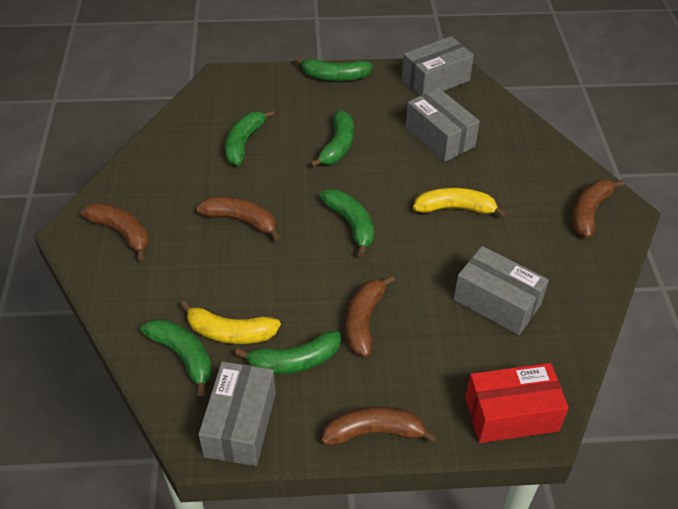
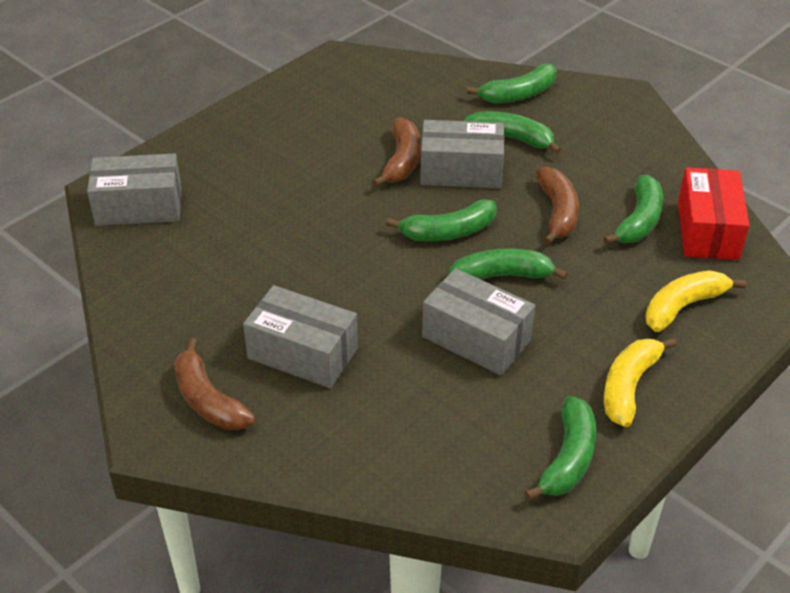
brown banana: [81,203,149,260] [196,196,280,240] [321,406,437,445] [346,275,395,357] [572,180,624,238] = 5 -> [174,338,255,430] [372,117,420,187] [535,167,579,245] = 3

